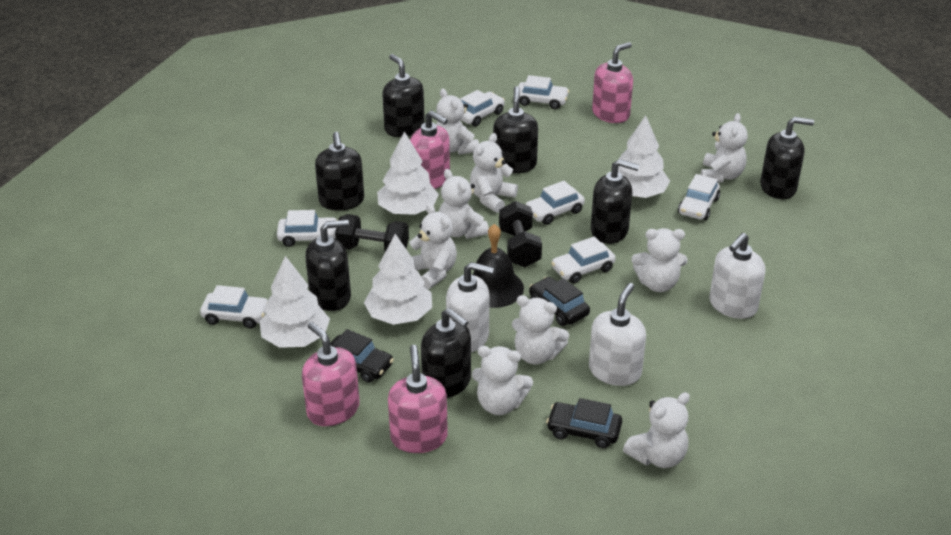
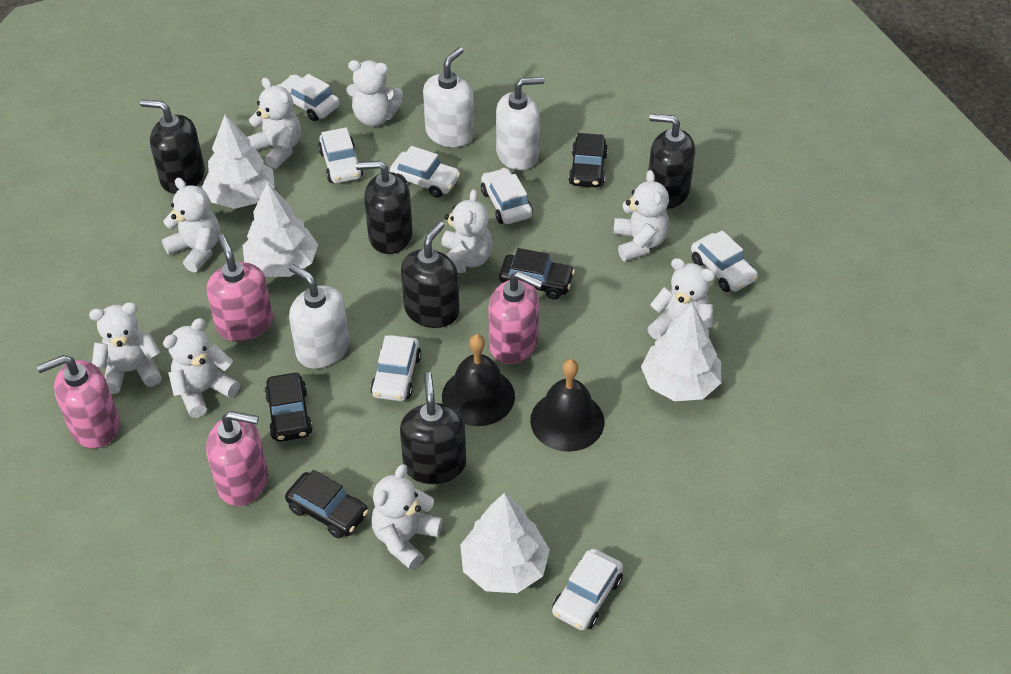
black bell: [472,224,524,308] = 1 -> [442,334,515,426] [530,359,605,452] = 2
black car: [330,329,394,383] [529,277,590,326] [546,398,622,448] = 3 -> [265,373,313,442] [285,470,368,539] [499,248,575,300] [568,133,608,188] = 4
black dumbbell: [335,214,409,252] [499,201,542,267] = 2 -> none = 0
black soap dispenser: [306,220,351,311] [315,132,364,211] [382,54,425,137] [421,308,471,398] [493,86,538,173] [591,159,639,244] [760,117,814,199] = 7 -> [140,99,205,194] [356,161,413,254] [400,372,466,484] [401,221,459,328] [648,114,695,209] = 5

